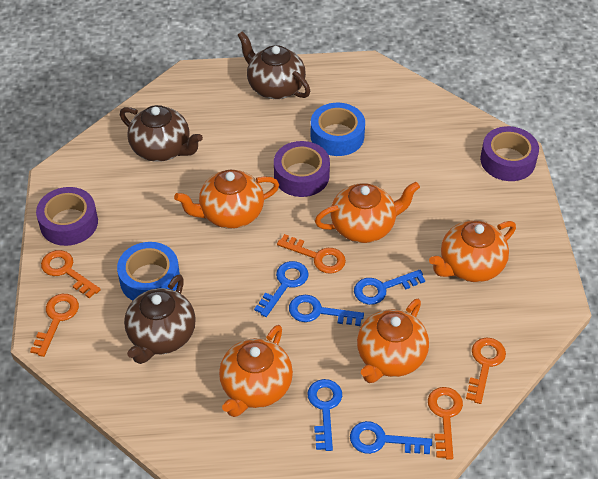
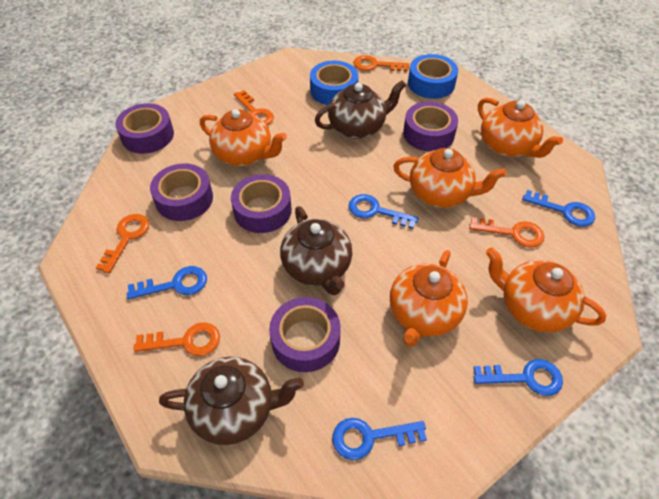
purple tape: [36,187,98,246] [274,141,330,197] [480,126,539,181] = 3 -> [115,103,174,154] [150,163,213,221] [231,174,292,233] [269,297,341,372] [403,102,458,152] = 5

